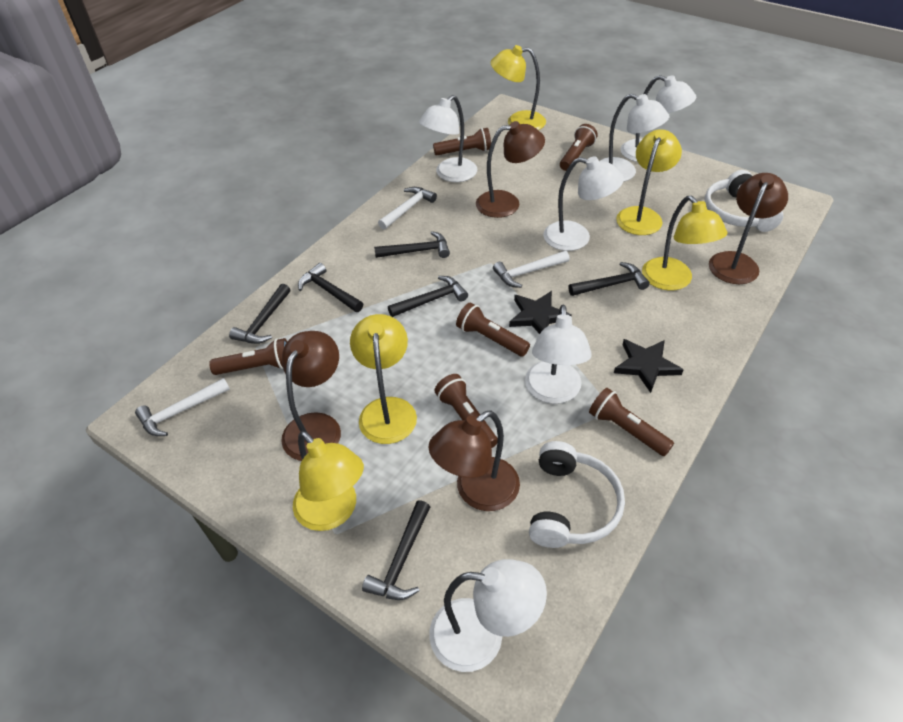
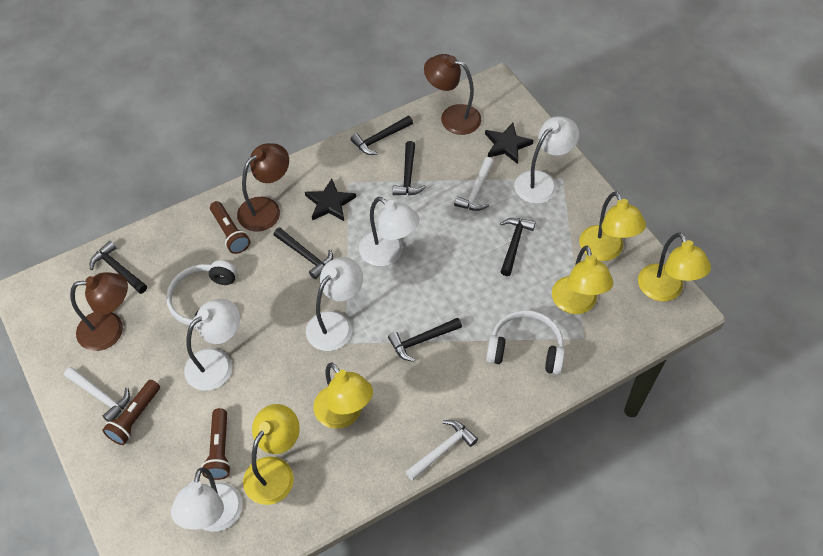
brown flashlight: [209,338,287,375] [433,128,491,155] [434,374,498,448] [456,303,530,356] [560,124,598,171] [589,388,674,456] = 6 -> [103,380,160,445] [202,408,231,480] [210,201,250,254] = 3
brown lamp: [281,331,341,461] [428,410,520,511] [476,121,545,218] [709,173,788,284] = 4 -> [70,272,128,351] [237,143,289,232] [424,54,481,135] = 3
white lamp: [419,95,477,182] [429,559,547,672] [525,305,592,404] [543,156,624,251] [599,94,669,182] [620,75,697,162] = 6 -> [171,468,242,532] [184,299,240,391] [306,257,363,351] [359,197,420,266] [514,116,579,204] = 5

